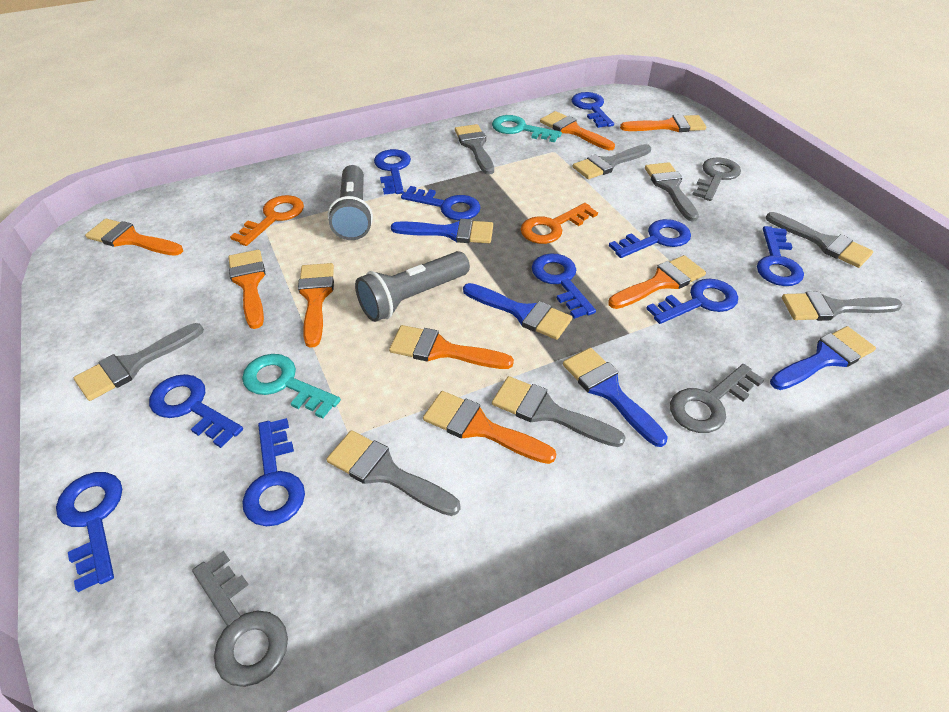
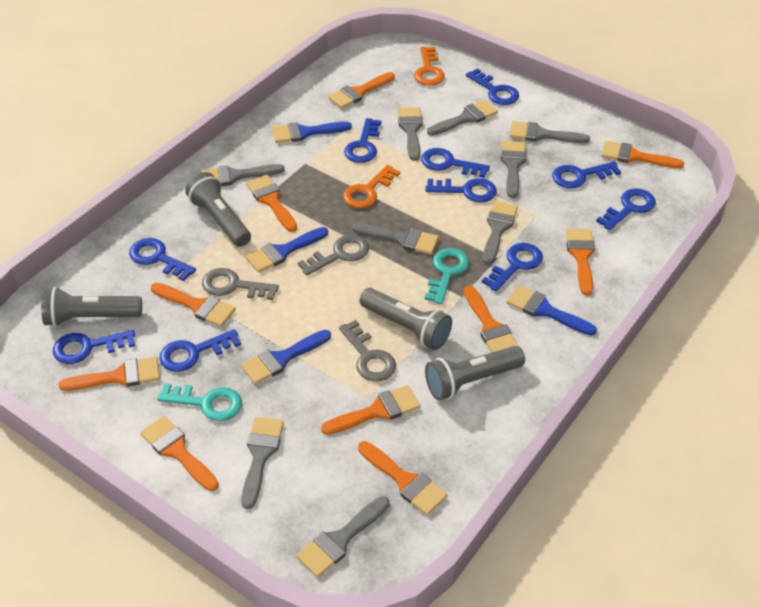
grey brush: [74,323,204,401] [326,430,460,516] [455,124,494,175] [492,376,626,447] [573,144,651,179] [645,162,699,222] [766,212,873,268] [782,291,903,321] = 8 -> [201,164,285,186] [241,417,284,509] [296,496,389,578] [352,223,439,255] [398,107,423,161] [427,100,498,136] [483,201,518,265] [501,141,526,198] [509,121,590,143] = 9
grey flashlight: [328,165,373,240] [355,251,470,322] = 2 -> [41,286,142,327] [185,172,251,247] [359,288,452,350] [425,346,525,400] = 4
orange brush: [85,219,183,256] [228,250,266,329] [298,263,334,348] [389,325,514,369] [423,391,556,464] [540,111,615,150] [608,255,706,309] [620,114,706,132] = 8 -> [59,357,160,391] [140,416,219,491] [151,283,236,327] [246,175,297,232] [321,385,420,435] [328,72,395,109] [358,441,447,515] [464,286,519,352] [566,229,595,296] [601,141,684,169] = 10

